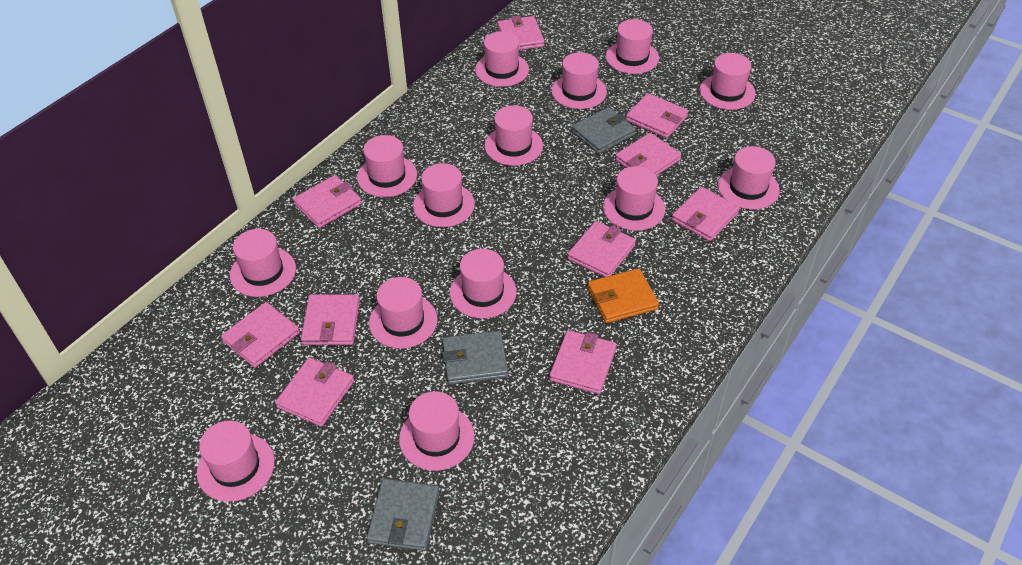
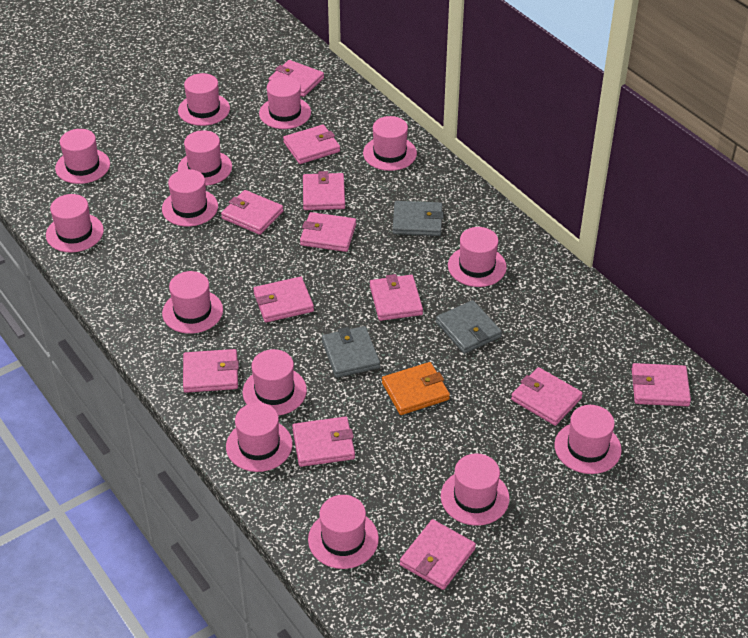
pink wallet: [221,302,300,368] [275,358,354,427] [293,175,362,228] [301,294,360,345] [497,16,545,50] [549,330,617,394] [567,221,636,277] [615,133,681,176] [626,93,688,138] [671,187,740,241] = 10 -> [183,349,239,393] [221,190,284,235] [253,277,314,323] [268,60,324,97] [283,124,340,164] [292,417,355,467] [300,212,356,252] [303,171,345,210] [370,274,423,321] [400,519,476,590] [511,367,583,426] [632,363,691,406] = 12

